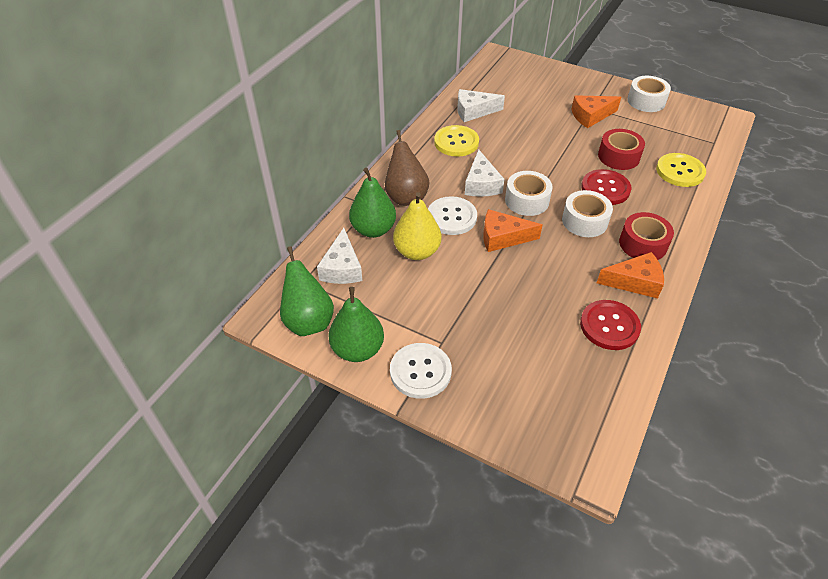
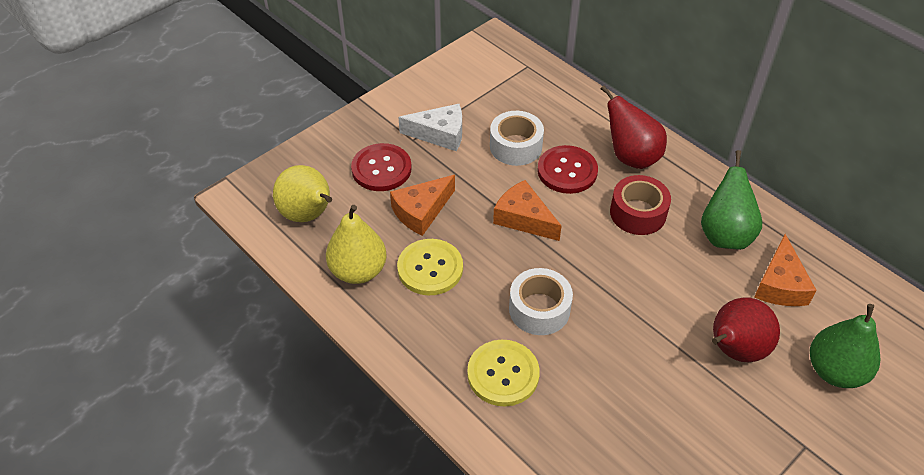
brown pear: [385,130,430,206] = 1 -> none = 0
green pear: [280,246,334,336] [328,287,384,362] [349,168,396,238] = 3 -> [701,150,762,250] [810,304,880,388] = 2
red pear: none = 0 -> [601,85,667,169] [712,297,780,362] = 2
red tape: [598,129,645,170] [619,212,674,260] = 2 -> [610,175,671,235] = 1
white button: [390,343,452,399] [428,196,477,235] = 2 -> none = 0
white cheese: [317,228,362,284] [457,89,505,122] [465,149,504,197] = 3 -> [398,104,462,151] = 1
white tape: [505,171,553,216] [562,190,613,237] [627,76,671,112] = 3 -> [490,111,544,166] [509,268,573,335] = 2
yellow pear: [393,192,441,260] = 1 -> [273,165,332,222] [326,205,387,284] = 2

